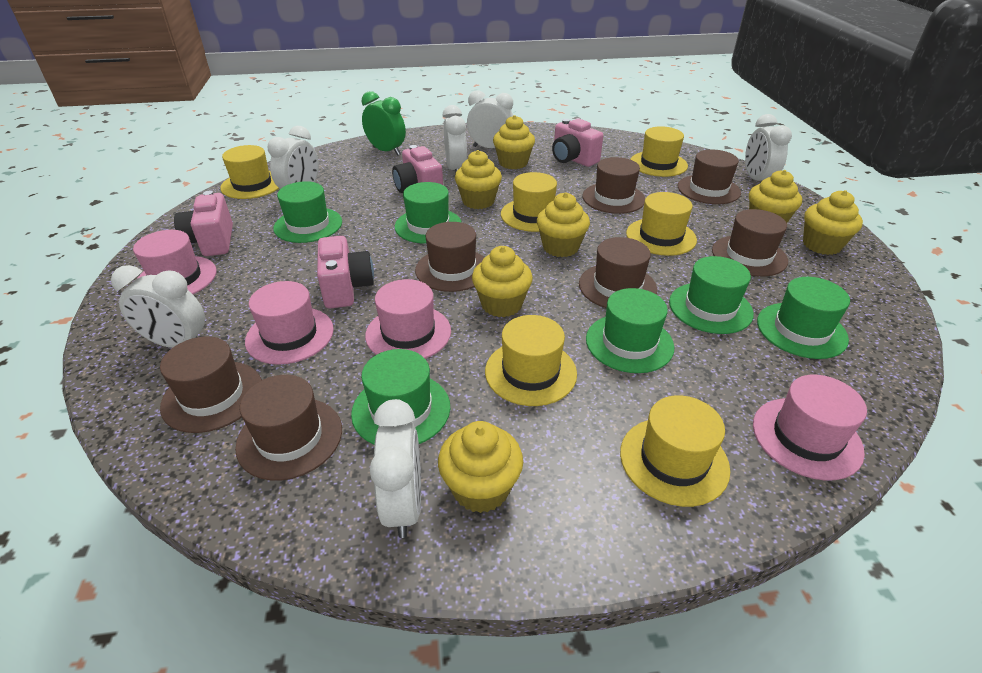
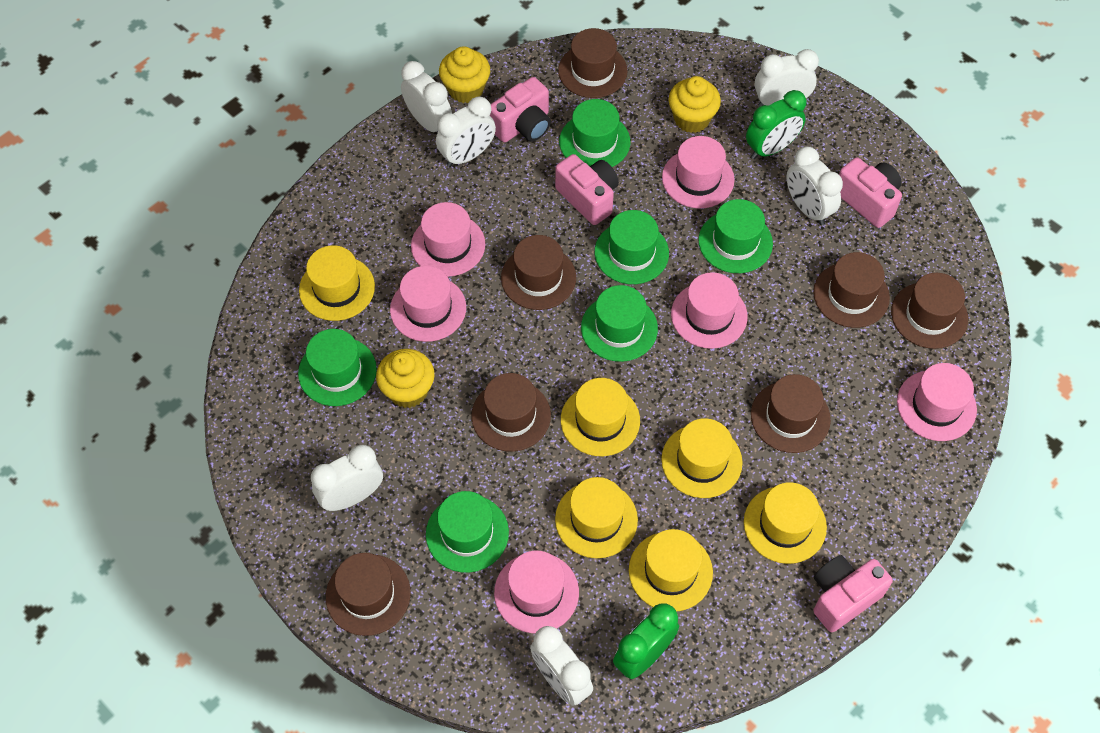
green clock: [362,91,406,155] = 1 -> [613,603,679,679] [746,90,806,159] = 2
pink hat: [133,230,217,294] [245,281,334,365] [365,279,451,359] [753,375,867,480] = 4 -> [390,266,466,342] [411,202,485,277] [494,551,579,633] [662,136,734,208] [671,272,748,349] [897,363,977,441] = 6
yellow cupcake: [438,421,523,513] [455,150,502,209] [472,246,533,317] [493,115,535,169] [537,192,590,257] [749,170,802,223] [803,190,863,255] = 7 -> [376,349,435,408] [439,46,490,103] [669,76,721,133] = 3

